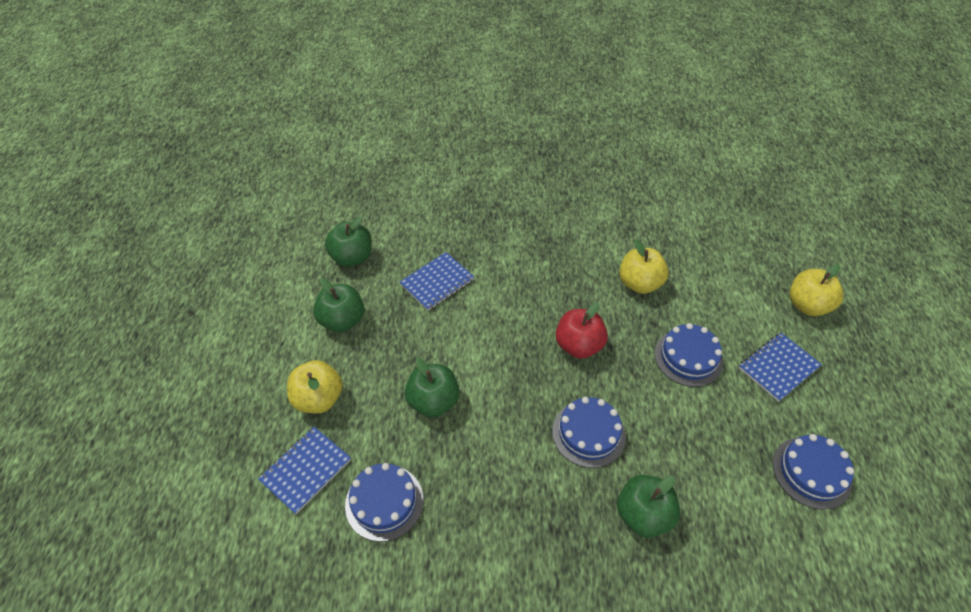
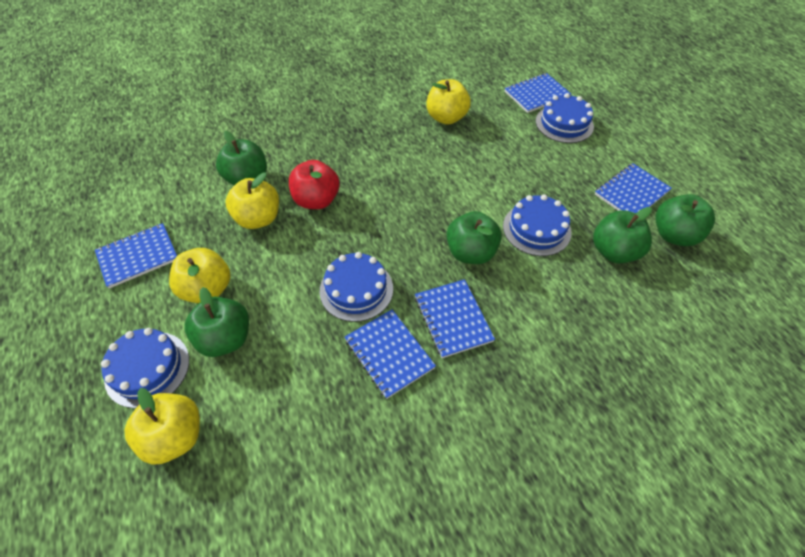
blue notebook: [258,427,351,514] [400,252,474,310] [739,333,822,402] = 3 -> [95,223,177,289] [345,309,436,399] [415,279,495,358] [505,73,571,113] [595,163,672,213] = 5
green apple: [313,278,364,332] [325,217,372,267] [405,358,460,418] [617,475,680,538] = 4 -> [185,287,249,357] [216,131,267,185] [447,211,502,264] [593,207,652,263] [655,194,715,246] = 5
yellow apple: [287,360,343,413] [620,239,669,294] [789,264,844,316] = 3 -> [124,388,200,465] [169,248,231,303] [226,172,279,229] [426,79,471,125] = 4

